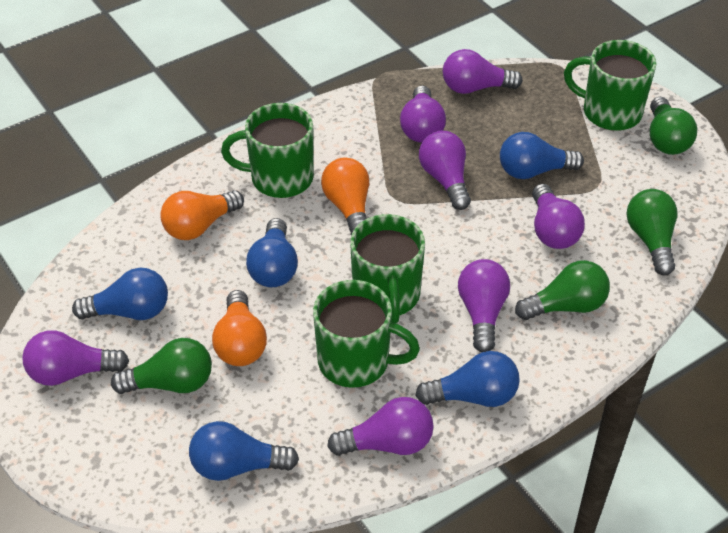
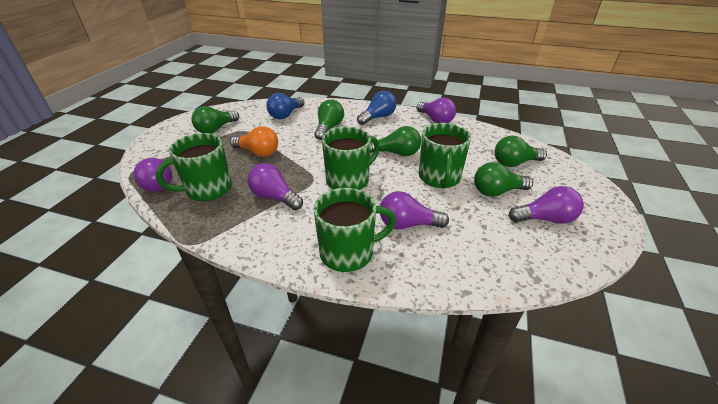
blue light bulb: [72,268,168,320] [189,421,299,481] [246,218,298,287] [415,351,520,407] [500,132,584,179] = 5 -> [266,93,304,119] [357,91,397,125] = 2
green light bulb: [111,338,212,394] [515,260,610,320] [626,189,678,275] [650,97,697,155] = 4 -> [191,106,239,134] [314,100,344,140] [370,126,421,156] [474,162,533,197] [495,136,547,167] = 5
orange light bulb: [160,190,244,240] [212,290,267,366] [321,158,369,235] = 3 -> [230,126,278,157] = 1
purple light bulb: [22,330,129,386] [327,397,434,456] [400,86,446,143] [419,131,471,210] [443,49,523,94] [458,259,510,352] [532,184,585,249] = 7 -> [133,157,172,192] [247,163,303,210] [380,191,449,229] [417,97,456,123] [509,186,584,224] = 5

